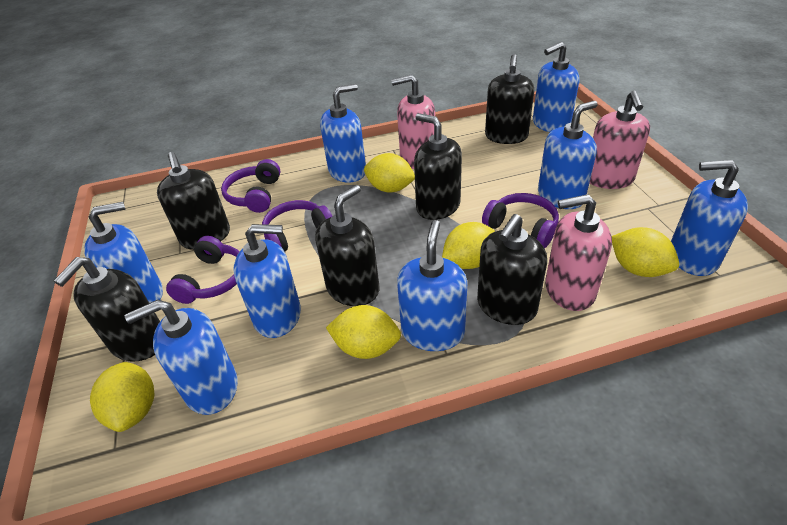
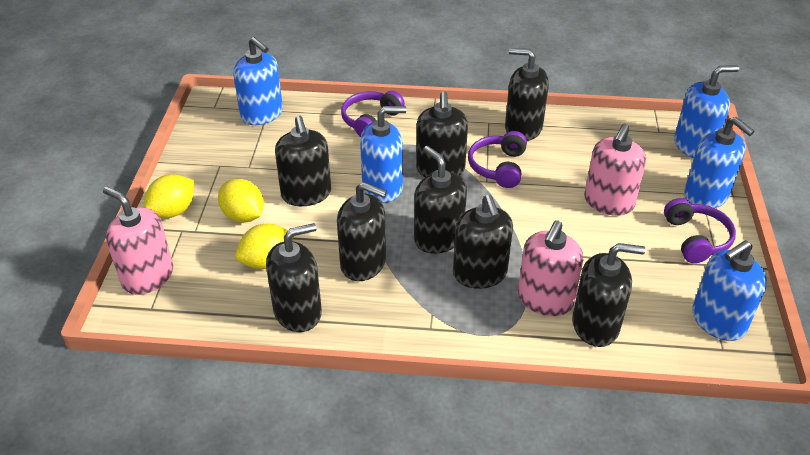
black soap dispenser: [54,257,160,362] [157,152,230,250] [315,185,380,306] [414,113,462,220] [477,214,547,325] [485,54,534,144] = 6 -> [266,223,322,332] [275,115,331,206] [337,182,387,281] [414,146,467,254] [416,91,468,177] [453,195,513,289] [505,48,549,141] [572,243,645,347] = 8
blue soap dispenser: [84,202,163,303] [125,300,238,415] [233,224,301,338] [320,84,366,182] [397,220,467,351] [533,42,579,132] [538,101,598,209] [671,160,748,276] = 8 -> [233,37,283,125] [360,106,406,203] [674,65,739,158] [684,117,755,208] [692,240,767,341] = 5
purple headphones: [166,236,240,304] [221,159,280,213] [262,200,332,252] [482,193,559,248] = 4 -> [341,91,405,137] [468,131,527,188] [664,198,736,263] = 3
yellow lemon: [90,362,154,432] [326,305,401,359] [364,153,415,193] [442,222,495,269] [612,227,679,277] = 5 -> [144,174,194,218] [218,179,264,223] [235,224,294,269] = 3

